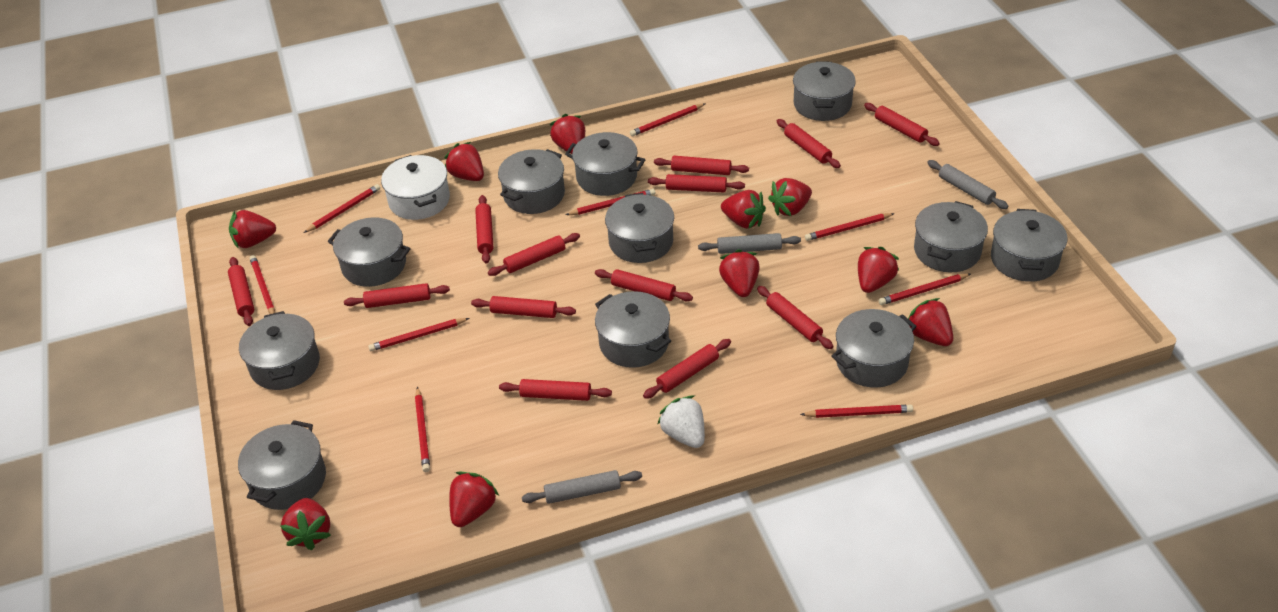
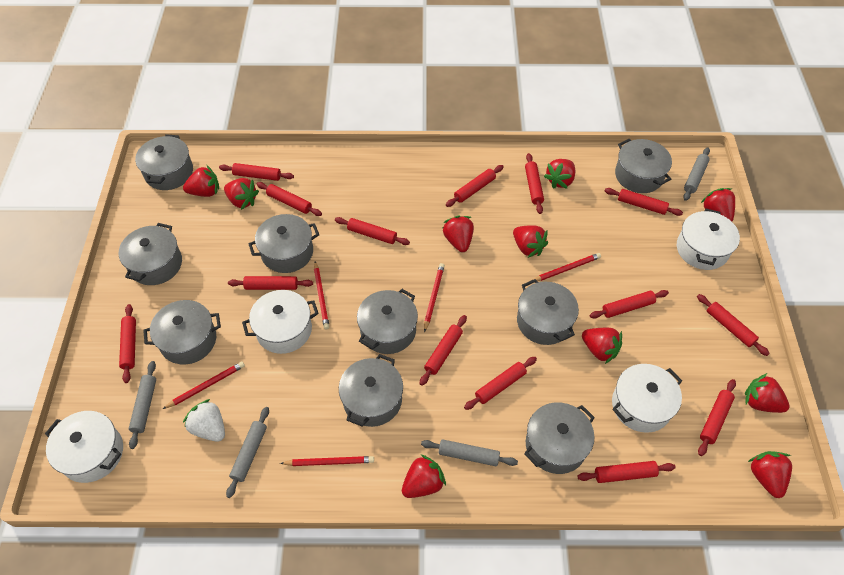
grey pot: [238,420,326,510] [239,311,320,390] [328,217,411,287] [498,149,565,214] [565,132,645,196] [595,291,671,368] [605,193,674,263] [793,61,856,121] [831,309,917,388] [914,201,988,272] [991,209,1067,282] = 11 -> [119,223,182,285] [135,134,193,190] [143,300,221,365] [248,214,319,273] [339,354,403,427] [357,289,418,354] [517,279,579,345] [524,403,595,474] [615,139,672,193] = 9
grey rolling pin: [522,470,642,504] [698,233,801,254] [927,160,1008,209] = 3 -> [129,361,156,449] [226,407,269,498] [421,439,518,466] [683,147,710,201] = 4
red pencil: [250,255,275,314] [304,184,380,233] [368,318,469,351] [415,386,430,472] [566,189,655,215] [630,104,705,136] [800,405,913,418] [805,213,895,241] [879,274,971,305] = 9 -> [163,362,245,409] [280,456,374,466] [314,261,329,329] [424,263,445,332] [533,253,601,281] = 5
red rolling pin: [228,257,254,326] [344,283,450,308] [471,296,576,318] [475,195,493,264] [488,233,580,276] [499,379,612,401] [595,269,693,301] [643,339,731,399] [648,174,745,193] [654,156,749,175] [757,286,833,349] [777,119,841,168] [864,103,940,146] = 13 -> [119,304,136,383] [219,163,294,181] [228,276,313,290] [256,182,322,216] [335,217,410,245] [420,315,467,386] [446,165,504,207] [464,357,537,410] [525,153,544,214] [578,461,676,483] [590,290,669,319] [605,188,683,216] [697,294,770,356] [698,379,736,456] = 14
white pot: [381,155,450,220] = 1 -> [45,411,123,483] [242,290,319,354] [612,364,682,433] [677,209,740,270] = 4

